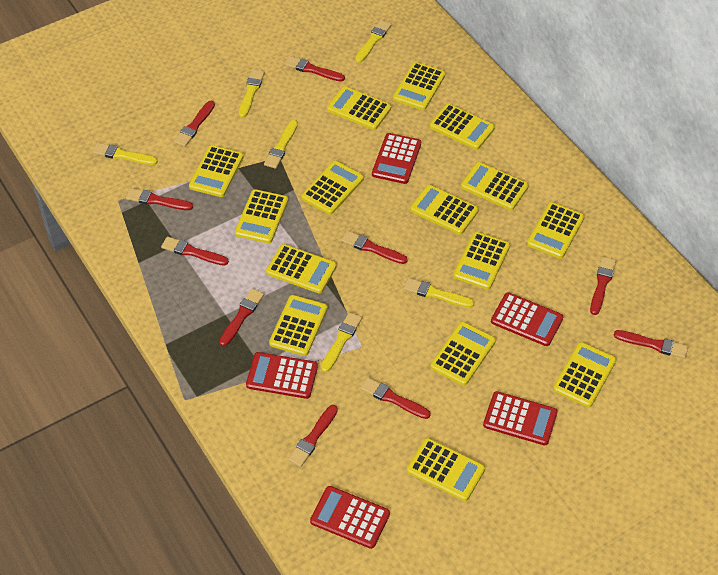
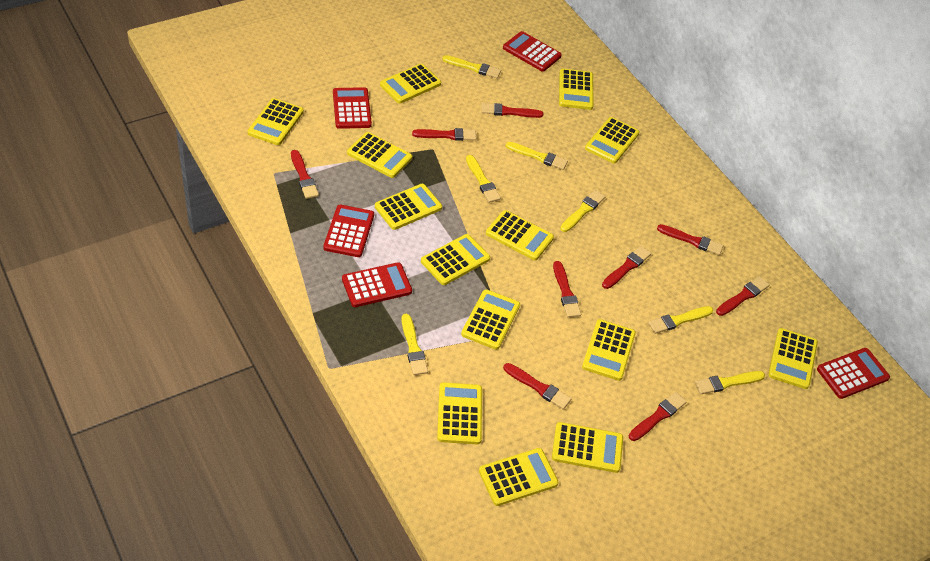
red brush: [126,188,193,210] [161,237,229,266] [174,101,215,147] [219,288,264,346] [284,56,345,82] [288,405,338,467] [341,231,408,264] [360,377,431,419] [590,257,616,315] [613,330,688,359] = 10 -> [291,150,319,199] [412,128,476,141] [481,103,543,118] [503,363,571,409] [553,261,581,318] [602,246,651,289] [629,392,687,441] [657,224,723,255] [716,276,769,316] = 9
yellow brush: [92,143,158,165] [239,69,265,118] [264,120,298,169] [321,312,362,372] [355,20,392,63] [403,278,474,308] = 6 -> [401,314,428,375] [442,55,501,78] [466,155,501,203] [506,142,568,170] [560,190,605,232] [648,306,713,334] [695,371,765,394] = 7
yellow calculator: [189,145,244,197] [235,189,288,243] [266,244,337,293] [269,295,328,356] [301,161,364,215] [327,86,391,130] [393,62,445,110] [407,438,485,501] [410,185,479,235] [429,104,495,150] [430,322,496,386] [453,232,510,290] [461,162,529,210] [527,202,584,259] [553,342,616,407] = 15 -> [248,98,304,145] [347,132,412,178] [375,184,442,230] [380,64,441,104] [421,234,490,285] [437,382,482,444] [461,289,520,350] [479,448,558,506] [486,210,554,260] [552,422,623,473] [559,69,593,110] [582,319,636,381] [585,117,639,164] [768,328,818,389] = 14

